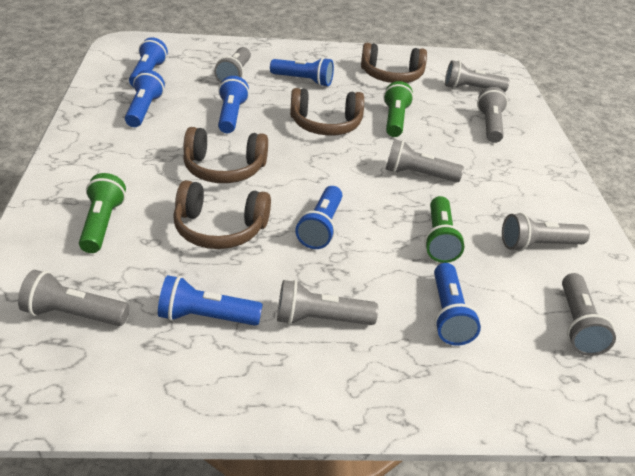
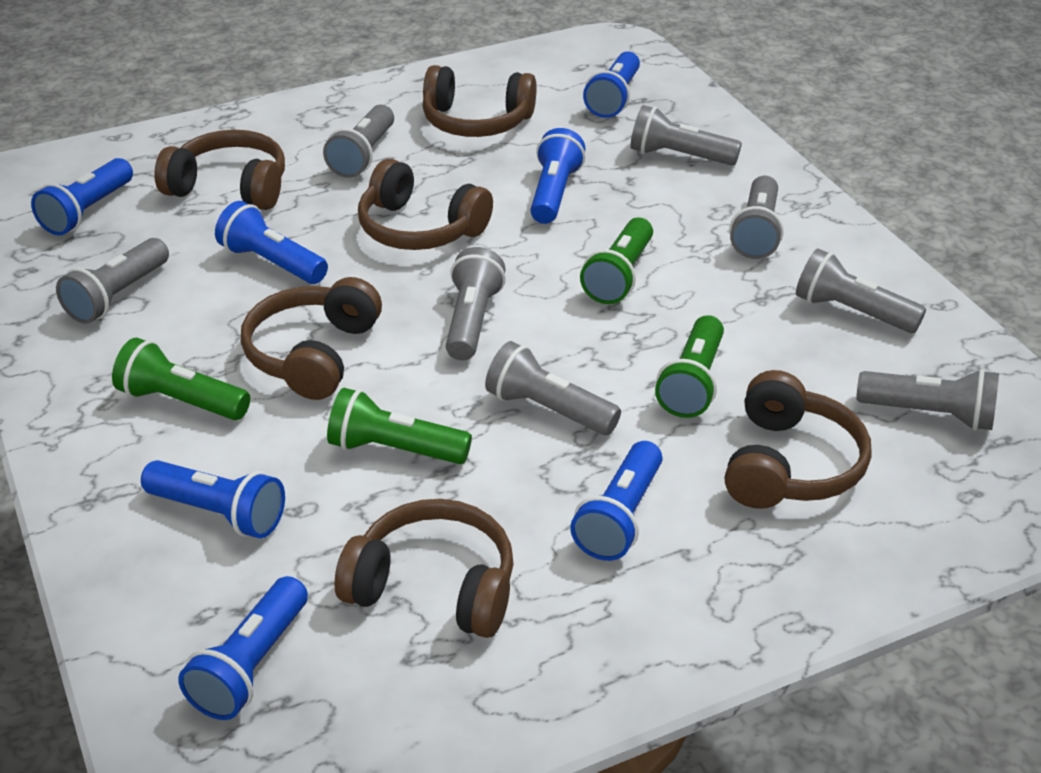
brown headphones: [173,180,271,249] [183,127,268,183] [290,88,364,135] [361,43,427,83] = 4 -> [154,130,285,210] [241,277,382,400] [335,499,514,638] [358,159,493,250] [422,65,537,137] [725,370,872,509] = 6
green flashlight: [79,173,126,253] [383,81,414,137] [425,196,465,263] = 3 -> [112,338,250,420] [327,388,472,464] [580,218,653,304] [655,315,724,418] = 4

